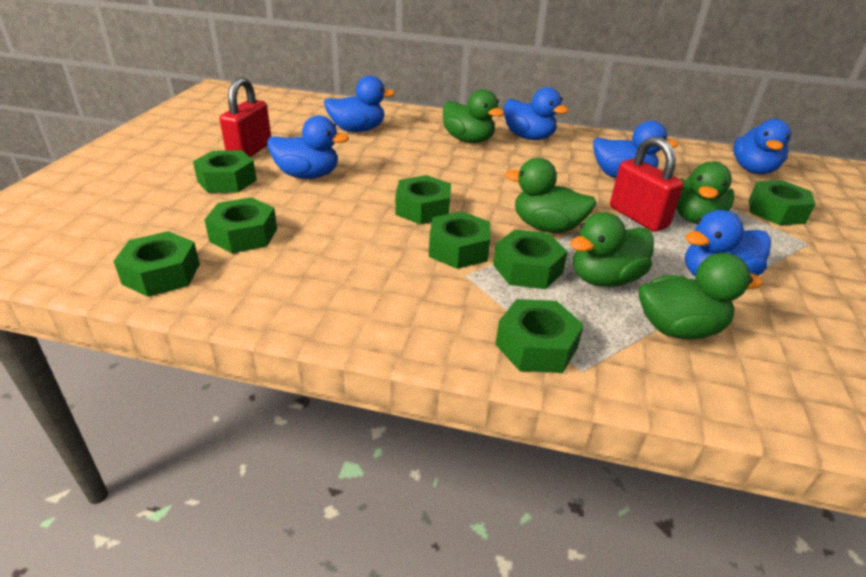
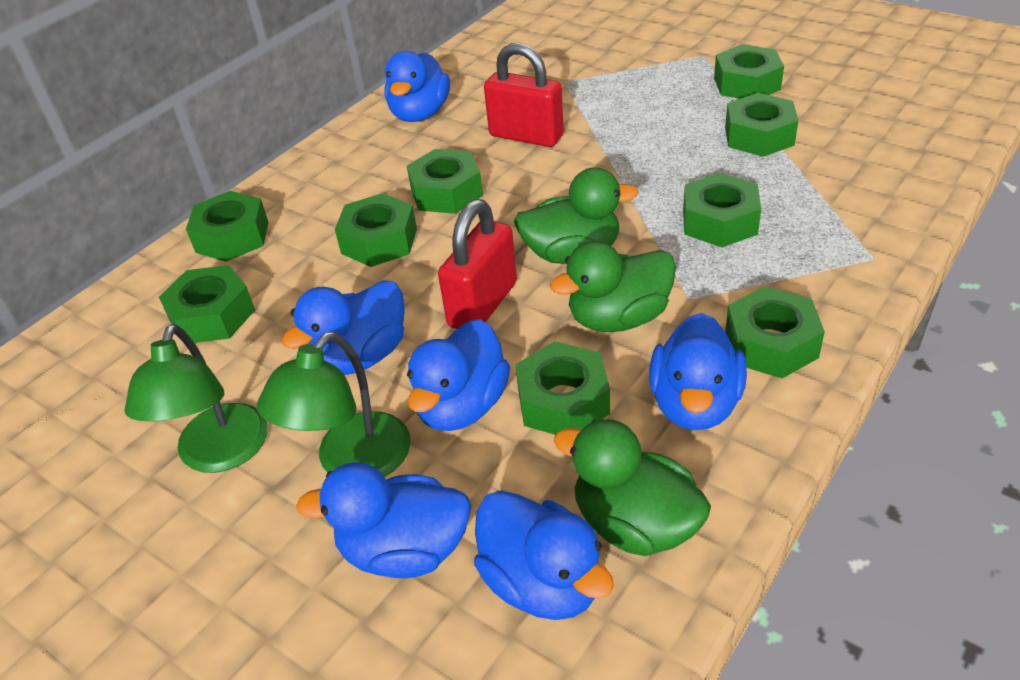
green duck: [443,89,504,143] [505,158,596,233] [570,212,654,287] [639,253,763,339] [676,161,734,224] = 5 -> [514,167,639,264] [550,241,676,332] [554,419,711,556] = 3
green lamp: none = 0 -> [124,324,268,473] [257,331,411,477] = 2
green nut: [113,231,200,297] [193,150,257,193] [204,197,277,253] [395,175,451,225] [429,211,490,269] [493,230,568,289] [495,299,584,373] [749,180,816,225] = 8 -> [159,265,255,343] [186,191,269,262] [335,193,417,267] [407,149,483,214] [515,341,610,435] [683,173,761,247] [714,44,784,99] [725,93,798,157] [725,286,825,378] = 9

